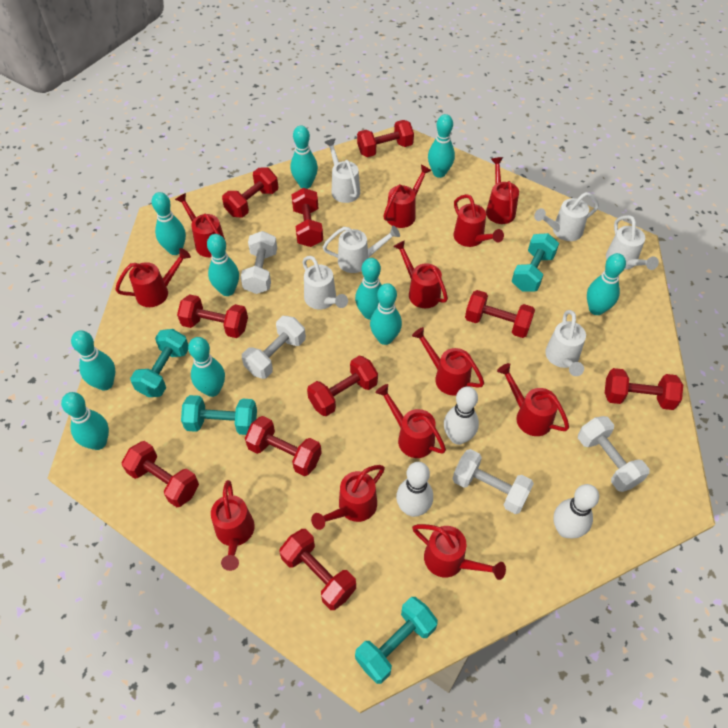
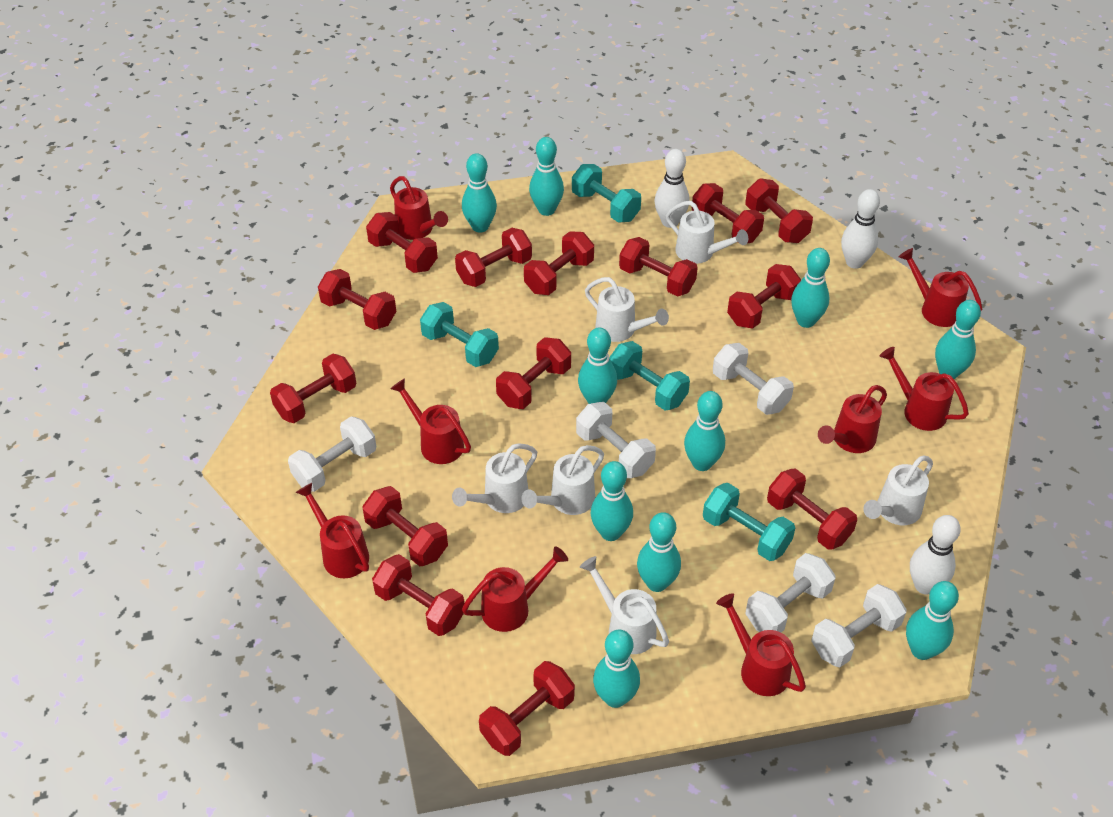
red dumbbell: [122,441,199,507] [177,295,248,338] [222,168,278,218] [245,416,322,476] [279,529,356,610] [292,188,323,247] [307,356,378,416] [357,120,414,157] [465,290,535,338] [605,368,683,410] = 10 -> [270,354,356,423] [318,269,396,330] [362,486,448,566] [366,212,438,273] [372,554,465,636] [455,228,532,287] [479,661,575,756] [496,337,571,409] [524,231,594,295] [619,237,698,297] [692,183,764,243] [727,264,801,329] [745,178,813,243] [767,468,857,550] = 14
red watering can: [115,248,191,307] [175,193,225,257] [211,480,255,571] [311,465,385,530] [375,384,446,458] [383,165,432,228] [393,240,448,308] [412,327,484,396] [412,524,506,580] [453,194,504,247] [486,157,519,224] [497,363,569,436] = 12 -> [296,483,369,578] [390,176,448,240] [390,378,471,464] [462,546,568,632] [716,593,806,696] [818,385,887,453] [879,347,969,431] [899,248,982,327] = 8
white dumbbell: [241,231,277,294] [242,316,306,379] [453,449,534,514] [578,416,650,492] = 4 -> [288,416,376,492] [576,402,656,478] [713,343,794,415] [745,553,835,632] [811,584,907,667] = 5

